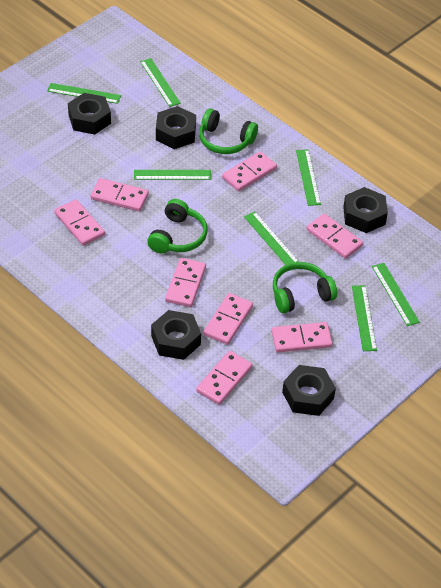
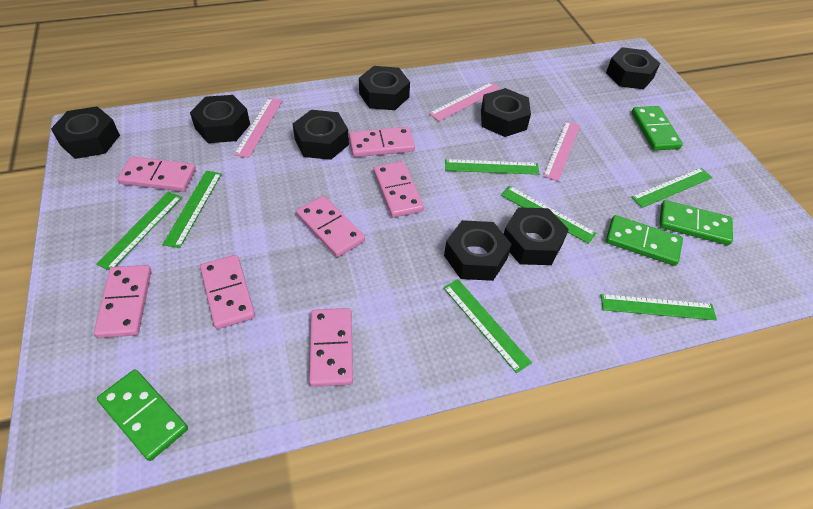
black nut: [68,93,111,135] [151,310,201,360] [156,106,196,149] [282,365,336,416] [343,187,388,233] = 5 -> [51,106,120,159] [190,95,250,143] [293,110,349,160] [359,66,410,110] [444,220,512,281] [481,88,531,137] [504,207,569,265] [606,47,660,89] = 8
green domino: none = 0 -> [97,369,188,461] [606,215,683,266] [631,106,683,151] [659,200,733,245] = 4
green headphones: [147,199,208,254] [199,108,258,154] [273,262,337,313] = 3 -> none = 0
pink domino: [54,199,105,246] [91,178,149,212] [165,258,206,307] [196,351,253,405] [203,293,253,345] [222,151,277,192] [272,322,333,353] [307,213,363,259] = 8 -> [94,265,151,338] [118,156,196,192] [200,255,255,329] [296,196,365,257] [309,308,353,387] [349,127,415,157] [373,161,424,218] = 7
pink ruler: none = 0 -> [234,98,282,158] [429,83,501,121] [543,121,580,181] = 3

